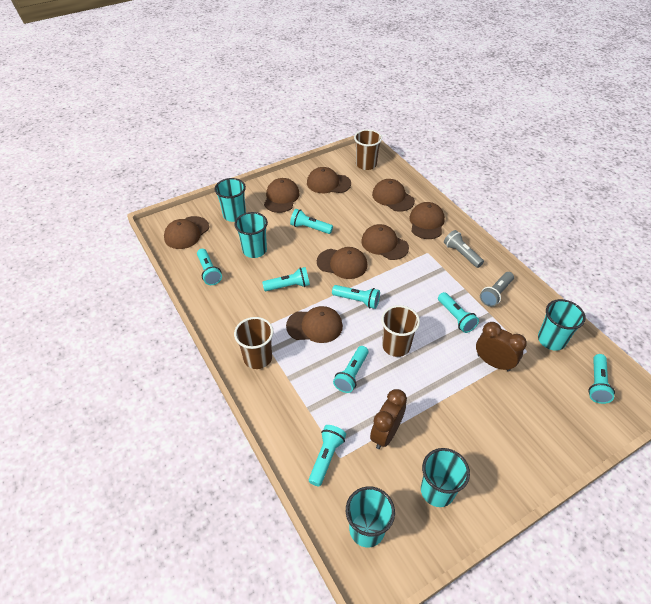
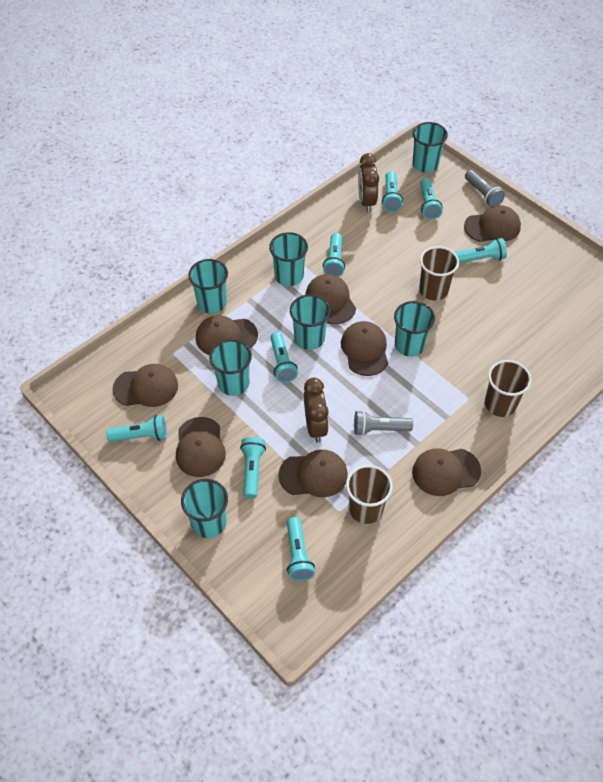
turquoise cup: [214,178,246,222] [235,212,268,258] [346,486,395,548] [421,448,470,507] [538,299,586,351] = 5 -> [181,479,228,538] [188,259,228,314] [209,339,252,396] [269,232,308,286] [290,294,330,350] [394,301,435,357] [412,122,448,173] = 7

